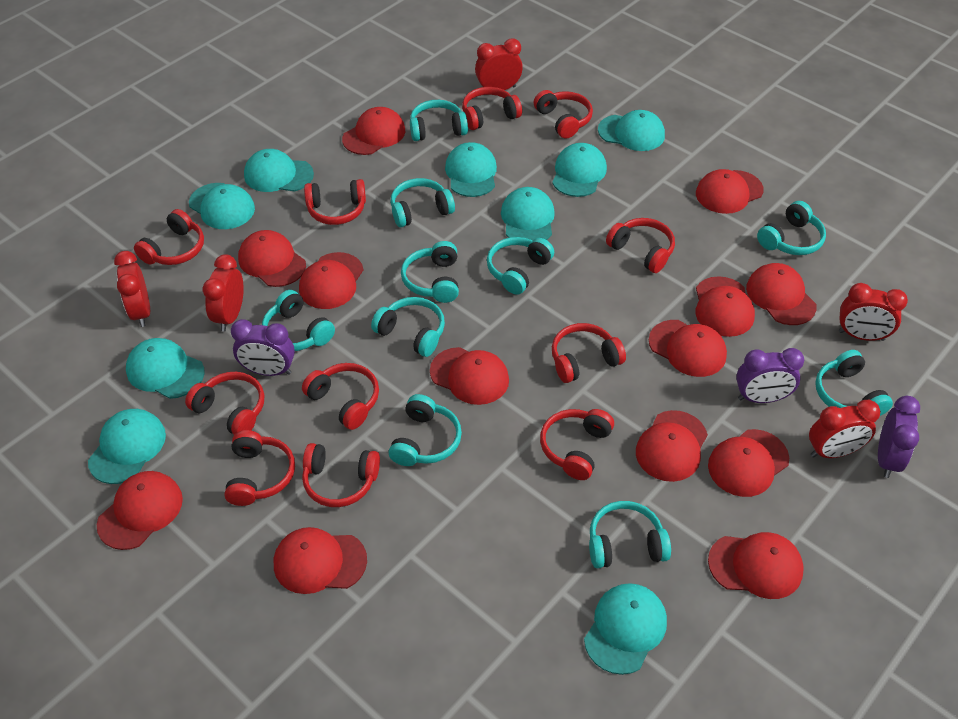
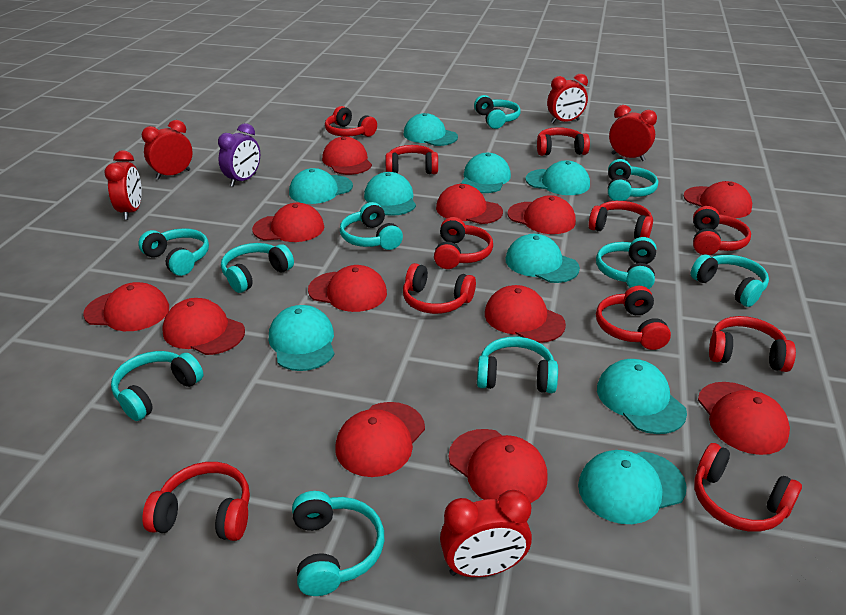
purple clock: [231,319,295,376] [736,348,804,403] [878,396,920,478] = 3 -> [218,123,260,187] = 1
red cap: [97,471,183,550] [238,230,306,287] [274,527,367,594] [299,252,364,309] [342,107,405,155] [430,347,509,405] [636,410,708,482] [649,320,727,377] [696,169,764,214] [696,276,755,337] [708,429,789,497] [708,532,804,599] [746,263,817,325] = 13 -> [83,282,169,331] [162,298,245,355] [252,203,324,242] [308,265,387,312] [322,137,372,175] [335,402,425,477] [436,184,503,224] [449,429,548,503] [485,285,566,343] [507,195,576,234] [684,181,752,218] [698,382,790,455] = 12

